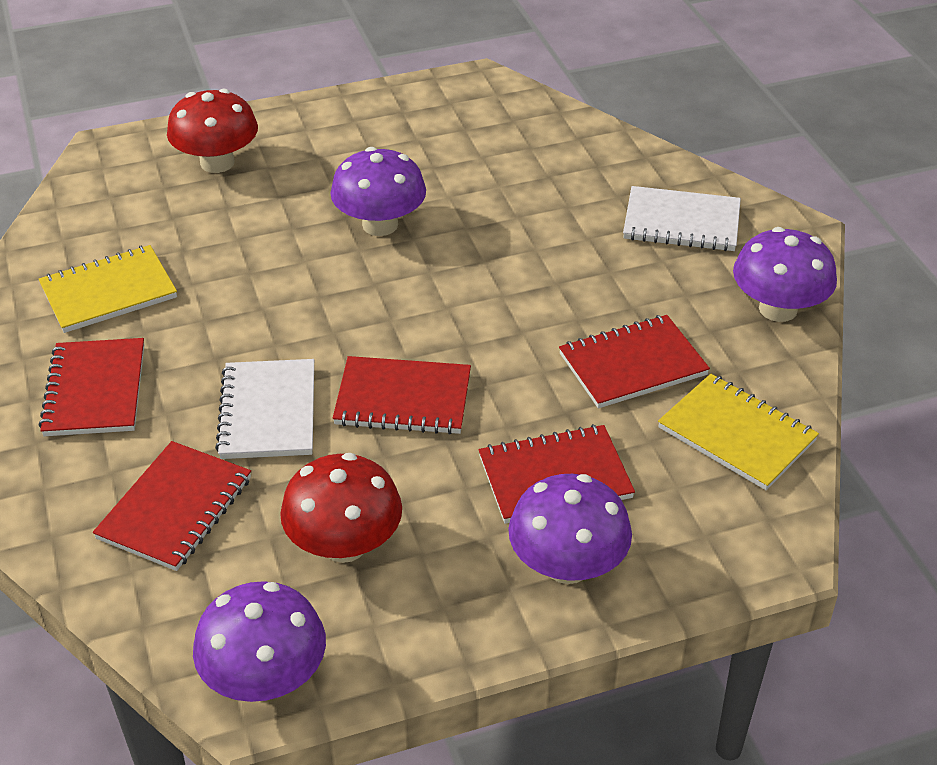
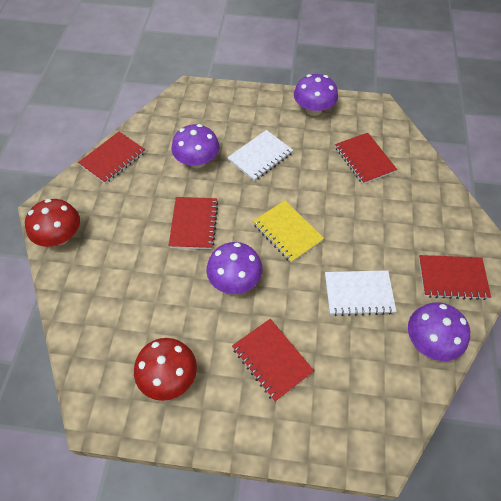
yellow notebook: [39,245,177,333] [658,374,819,490] = 2 -> [253,200,324,263] = 1

